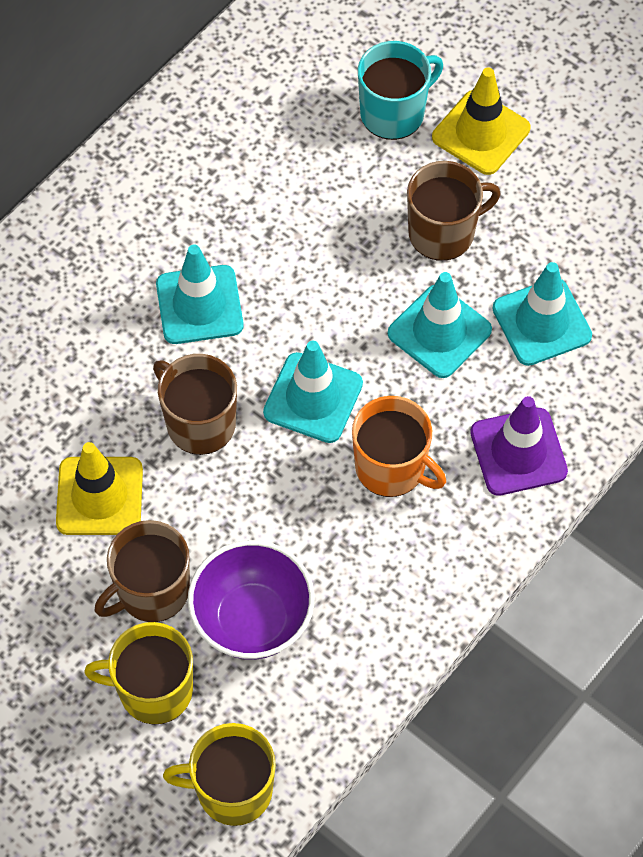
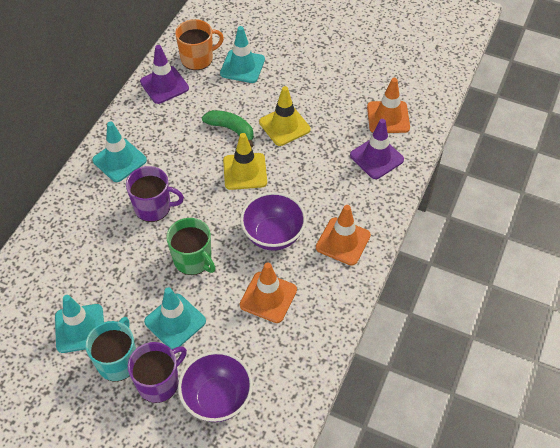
brown mug: [95,520,190,622] [153,354,237,455] [407,161,501,261] = 3 -> none = 0
green banana: none = 0 -> [202,110,254,148] = 1
green mug: none = 0 -> [166,218,215,275] = 1
orange traffic cone: none = 0 -> [240,262,297,323] [316,205,371,266] [367,78,410,133] = 3
purple bowl: [188,540,315,660] = 1 -> [178,351,253,422] [240,192,306,251] = 2
purple mug: none = 0 -> [126,166,184,222] [128,342,187,403] = 2
purple traffic cone: [470,396,568,496] = 1 -> [140,45,189,104] [350,119,404,179] = 2
yellow mug: [84,622,193,725] [163,723,276,826] = 2 -> none = 0

